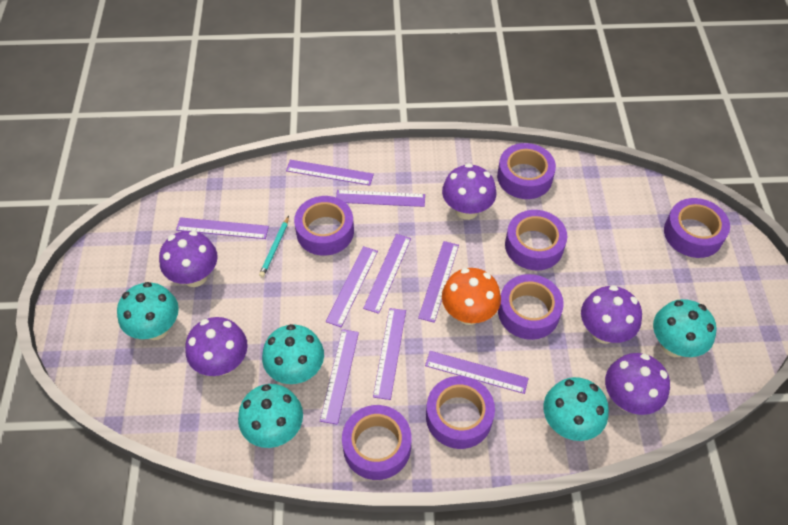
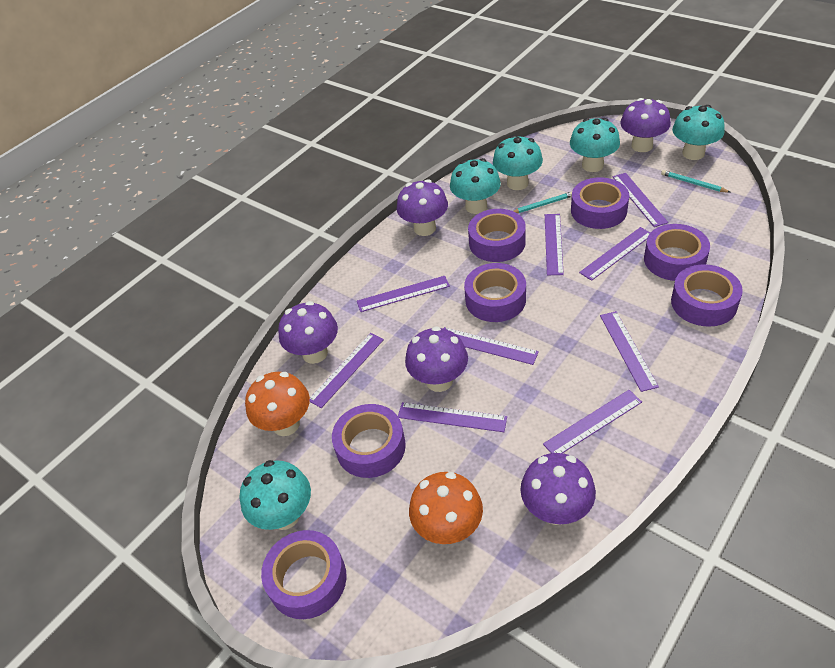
orange mushroom: [442,268,501,325] = 1 -> [245,372,310,436] [409,472,483,544] = 2
turquoise pencil: [259,216,289,277] = 1 -> [513,192,572,213] [661,170,731,193] = 2

